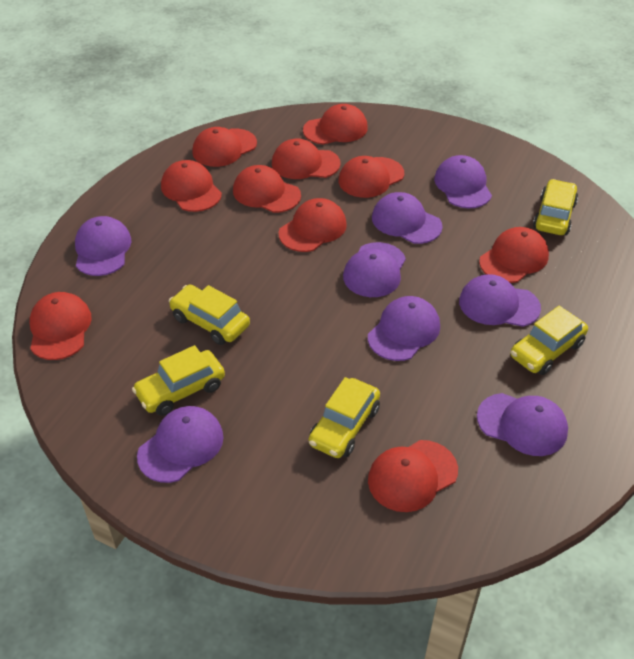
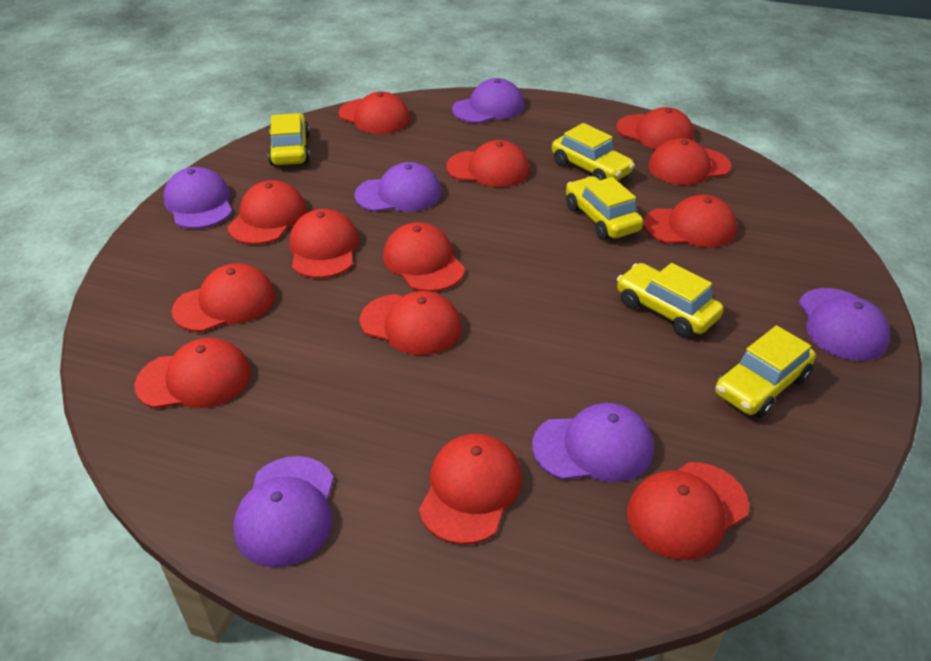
purple cap: [75,216,131,276] [137,406,224,483] [343,242,406,297] [368,296,440,361] [372,192,442,244] [434,155,492,208] [459,274,541,327] [477,393,568,456] = 8 -> [164,167,232,229] [233,456,334,567] [354,162,442,212] [452,78,524,123] [532,403,654,482] [799,288,890,361] = 6
red cap: [29,292,92,360] [161,160,222,212] [192,127,257,167] [233,165,301,213] [272,139,341,179] [279,198,347,252] [303,104,368,145] [339,156,404,198] [368,440,458,512] [479,227,549,283] = 10 -> [134,338,251,408] [172,263,275,332] [228,180,307,245] [289,209,359,278] [339,92,410,134] [360,291,462,355] [383,222,465,292] [419,434,522,545] [446,140,530,187] [616,107,694,150] [627,462,749,560] [644,194,737,248] [648,138,731,185] = 13

